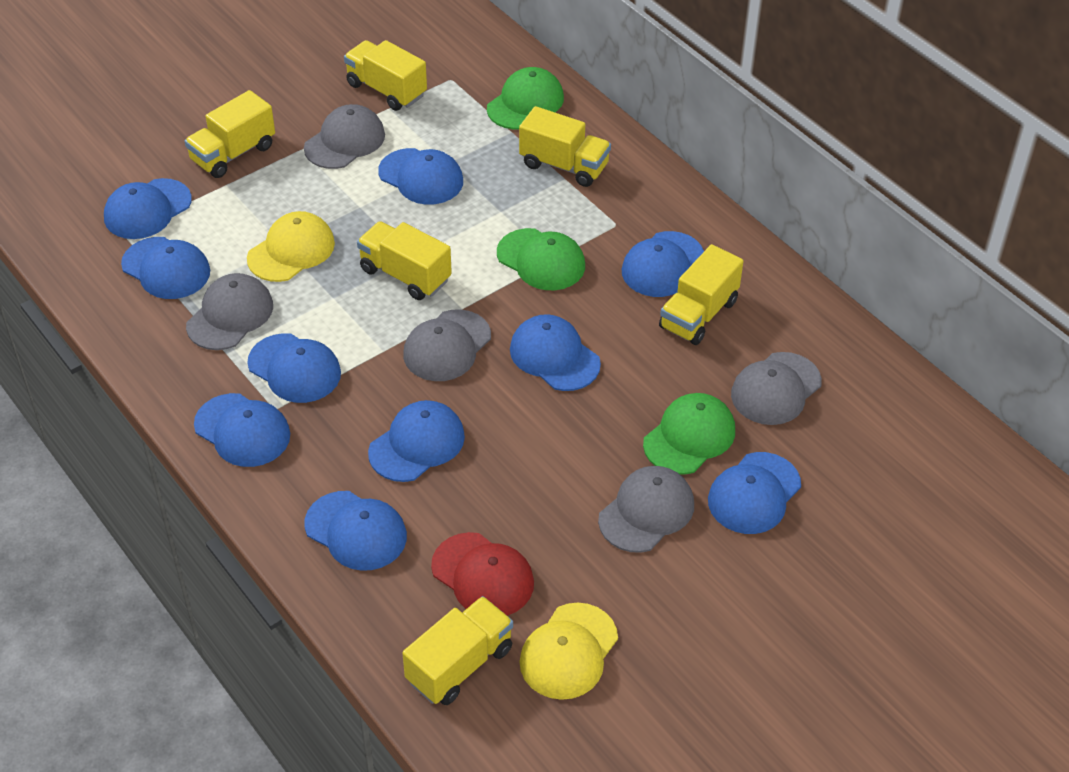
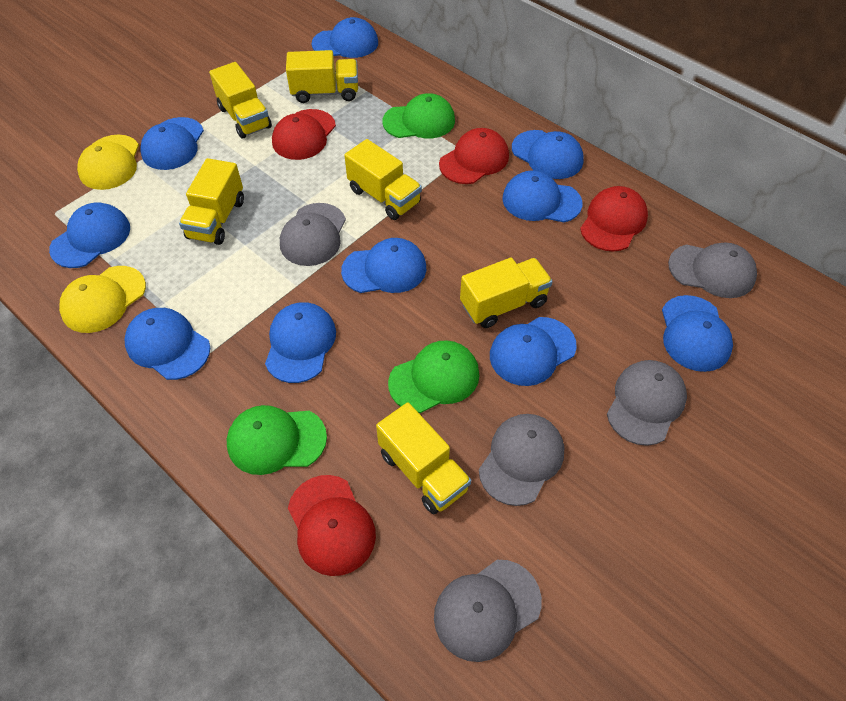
red cap: [431,532,534,616] = 1 -> [272,109,336,160] [288,475,376,576] [439,128,509,184] [580,186,648,252] = 4

